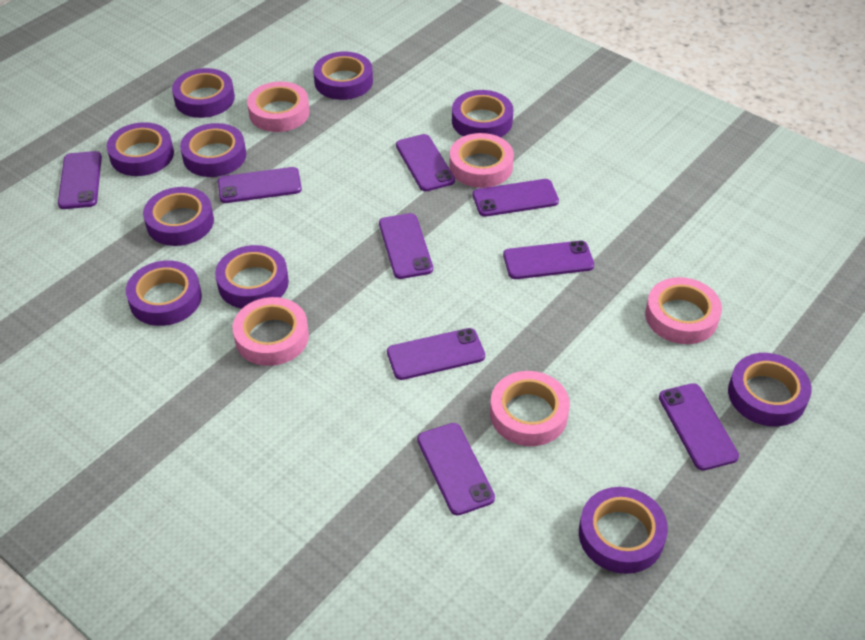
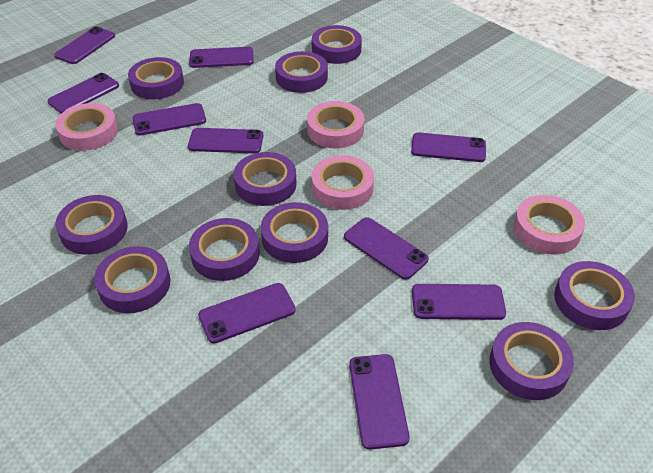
pink tape: [233,297,309,366] [247,81,310,132] [450,133,514,188] [490,371,570,446] [645,277,722,344] = 5 -> [56,103,118,151] [307,101,364,148] [311,155,374,210] [514,195,585,254] = 4
purple phone: [58,151,102,209] [218,167,302,203] [379,213,433,279] [387,328,485,380] [396,134,455,191] [417,423,495,516] [473,179,559,217] [503,241,594,279] [659,383,739,471] = 9 -> [48,73,119,114] [54,27,115,64] [133,103,206,135] [188,128,263,154] [189,47,254,68] [198,283,296,344] [344,217,429,280] [349,354,410,450] [411,132,486,162] [412,284,506,320] = 10

